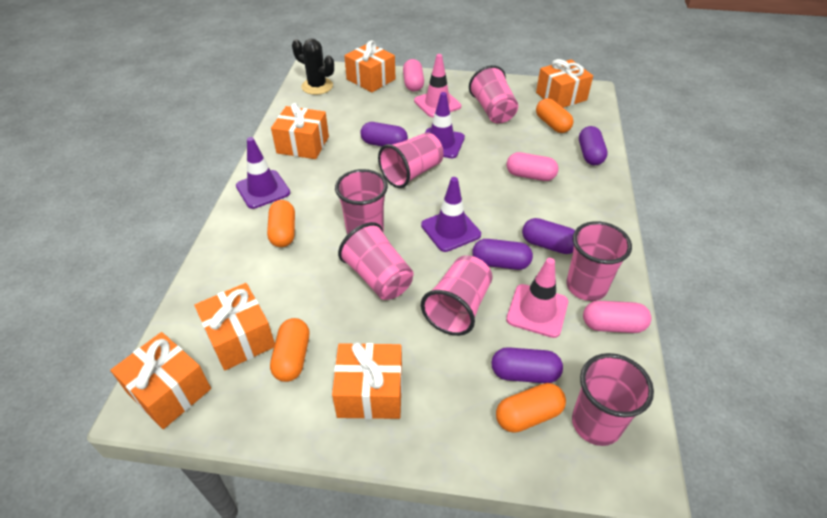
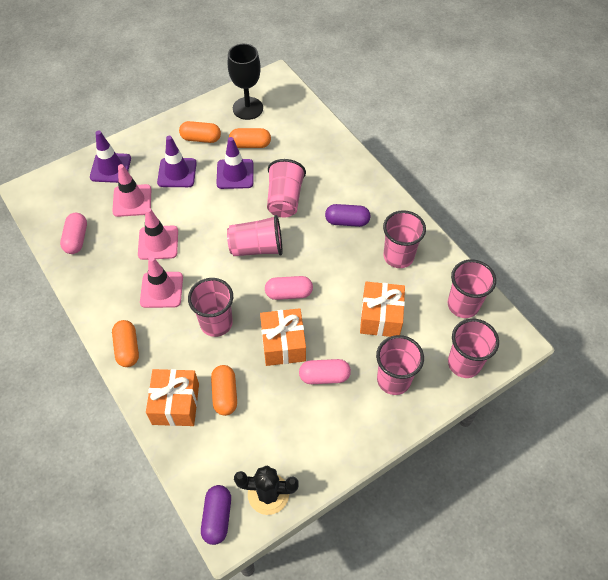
black goblet: none = 0 -> [228,44,263,120] = 1
orange gift: [110,332,211,429] [194,283,275,371] [271,103,329,159] [332,342,402,419] [344,40,395,92] [536,59,593,108] = 6 -> [146,369,199,426] [260,308,306,366] [360,282,405,337] = 3
pink traffic cone: [414,54,461,117] [506,258,568,338] = 2 -> [112,164,151,217] [138,208,178,260] [140,256,183,308] = 3
purple capsule: [360,122,408,146] [472,239,533,270] [491,347,563,383] [522,218,575,254] [579,126,608,166] = 5 -> [201,485,231,545] [325,204,370,227] = 2

